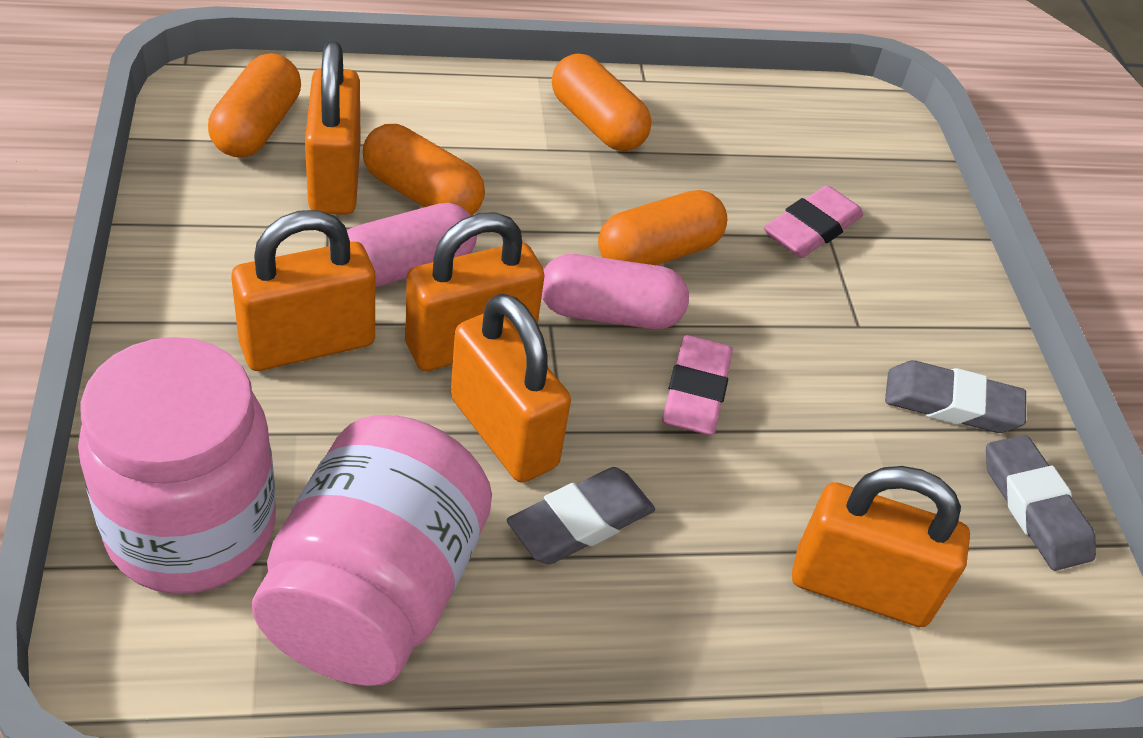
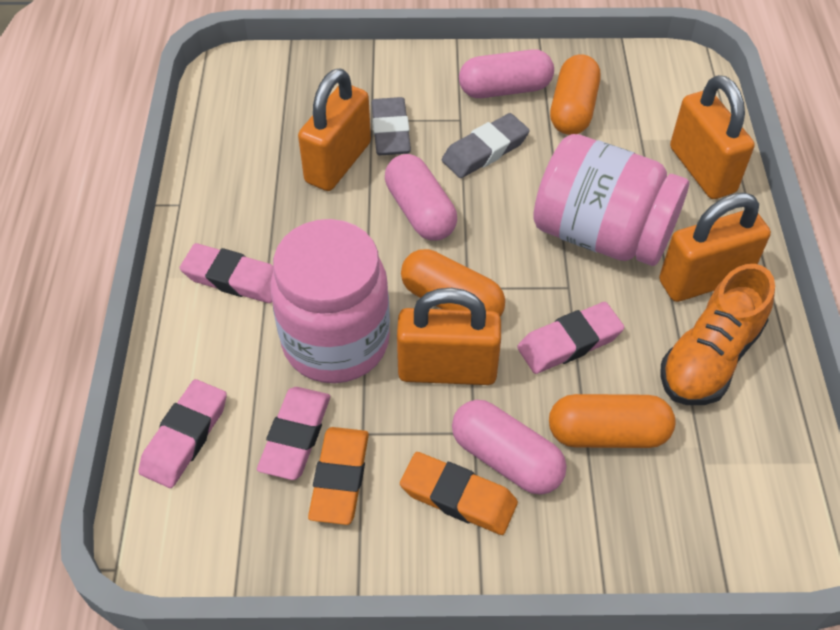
grey eraser: [507,467,655,564] [885,360,1026,433] [986,435,1096,571] = 3 -> [372,97,411,155] [442,113,530,178] = 2
orange capsule: [208,53,301,158] [363,124,485,216] [552,53,651,151] [598,190,727,265] = 4 -> [401,249,505,317] [549,394,675,448] [550,54,600,135] = 3
orange eraser: none = 0 -> [308,427,369,525] [400,452,518,535] = 2
orange padlock: [231,210,375,371] [305,41,361,215] [405,212,544,371] [451,293,571,483] [792,466,970,627] = 5 -> [298,68,371,191] [397,288,501,385] [659,192,771,302] [670,75,755,199] = 4
orange shoe: none = 0 -> [660,264,775,405] = 1
pink capsule: [347,203,477,287] [542,254,689,329] = 2 -> [385,154,457,241] [452,400,567,495] [459,49,554,98] = 3
pink eraser: [662,335,733,435] [764,185,863,258] = 2 -> [139,379,227,488] [180,243,273,303] [257,387,330,480] [517,302,624,374] = 4

